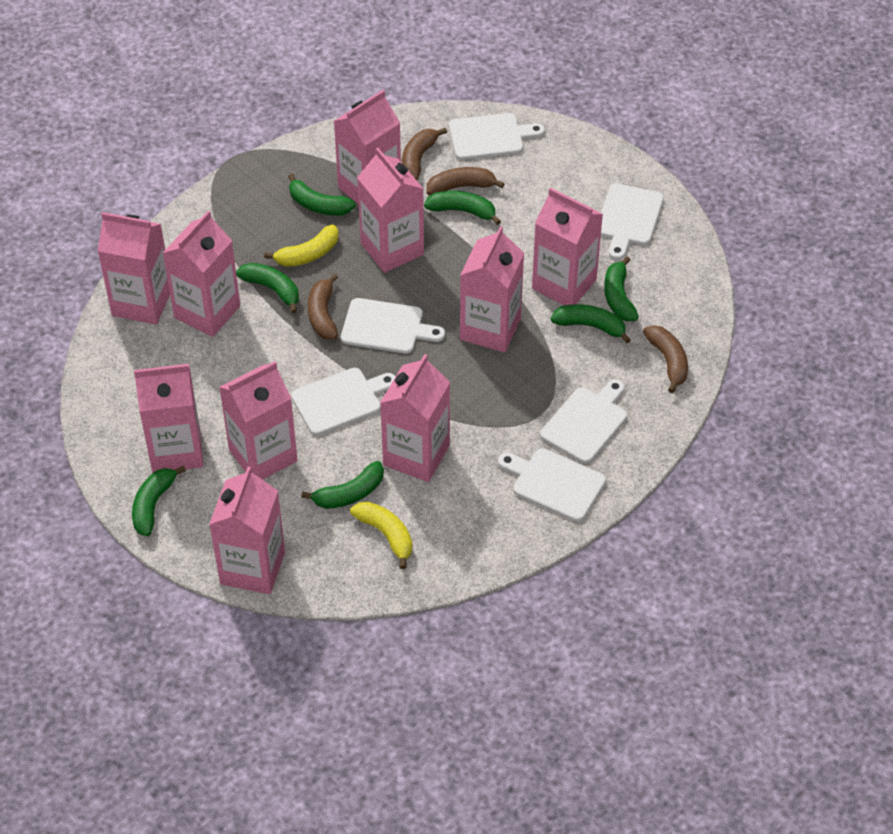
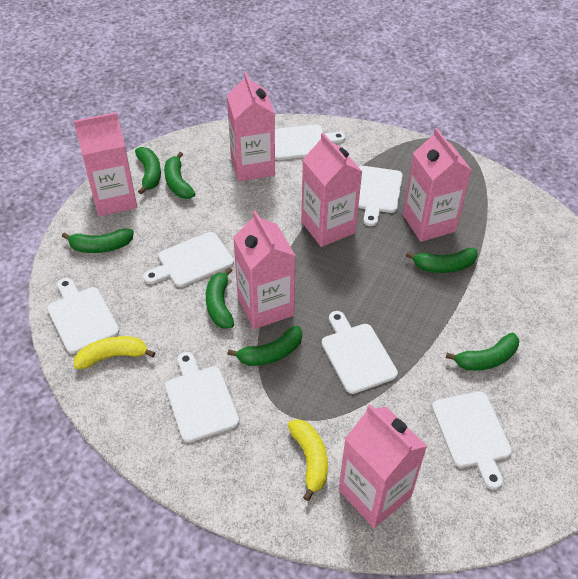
brown banana: [308,274,338,340] [402,128,447,180] [427,167,505,195] [643,325,688,393] = 4 -> none = 0
pink carton: [97,212,170,325] [134,364,203,473] [163,211,240,337] [209,466,285,594] [219,361,298,480] [334,90,401,204] [357,148,424,273] [380,354,450,482] [460,226,524,353] [532,188,603,306] = 10 -> [74,112,137,217] [227,72,275,182] [233,210,296,329] [301,133,362,247] [339,405,427,528] [403,128,472,242] = 6
white cutting board: [291,368,396,436] [341,298,445,354] [449,113,545,160] [498,448,606,522] [540,379,627,463] [601,183,664,260] = 6 -> [48,278,119,354] [143,232,234,287] [165,352,239,443] [275,124,345,160] [322,311,398,394] [358,166,403,226] [432,392,512,490] = 7

